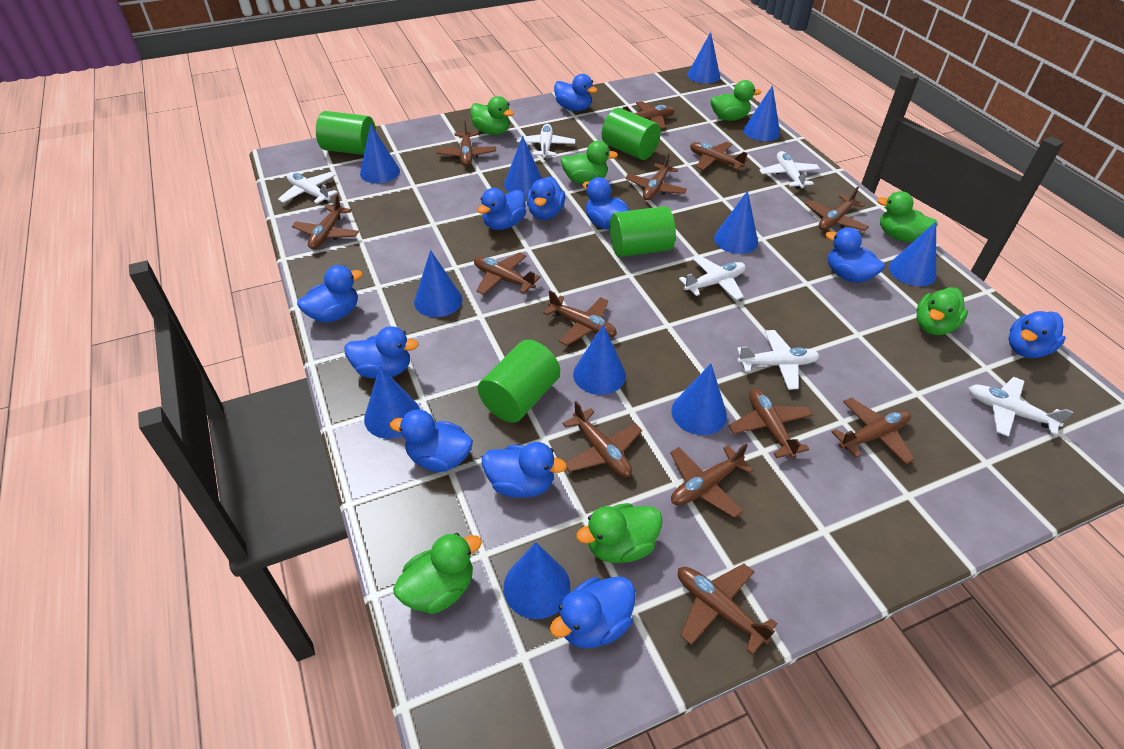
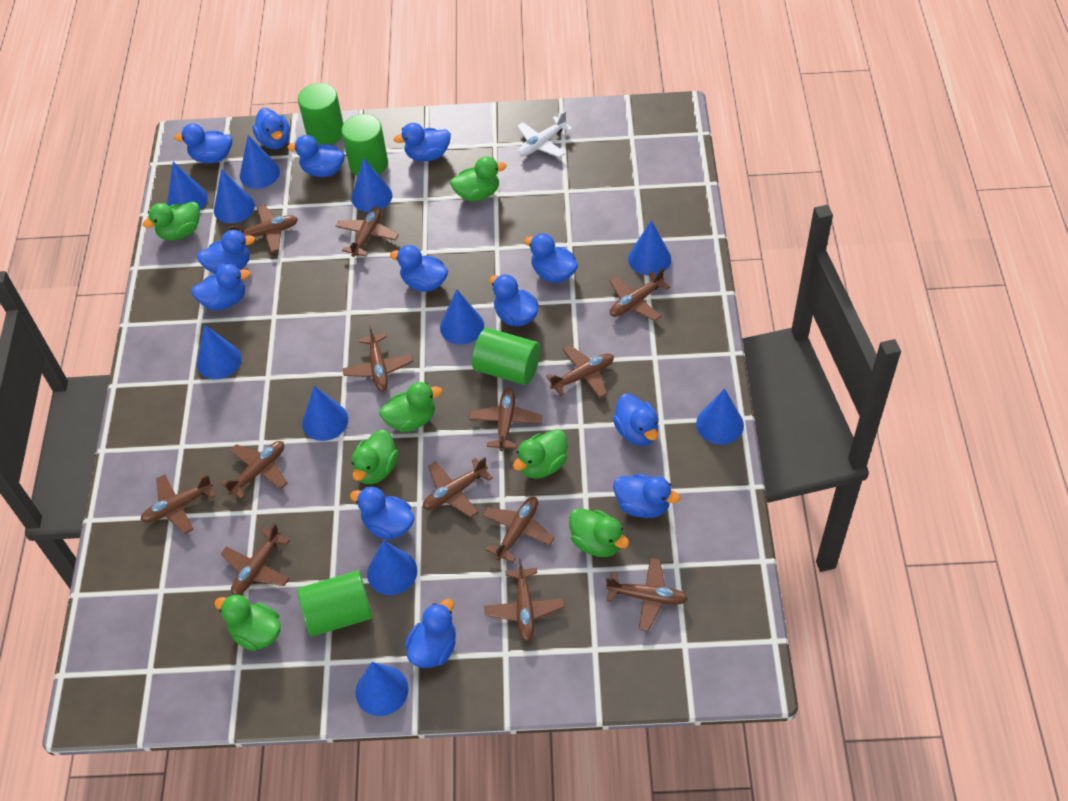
blue duck: [297,265,363,323] [344,326,419,378] [390,409,473,472] [477,188,526,230] [482,442,567,498] [527,177,565,220] [550,577,635,648] [554,74,598,111] [582,177,629,230] [826,227,885,283] [1008,311,1066,358] = 11 -> [174,123,232,163] [191,264,251,310] [197,230,255,274] [252,108,290,149] [288,135,345,177] [350,487,414,540] [390,245,448,292] [394,123,451,162] [405,599,456,668] [489,274,538,326] [524,233,578,283] [612,394,659,446] [613,474,680,518] = 13
white plane: [278,172,338,204] [517,124,575,160] [679,255,746,300] [737,330,820,390] [759,151,820,189] [969,377,1073,437] = 6 -> [517,111,573,158] = 1

